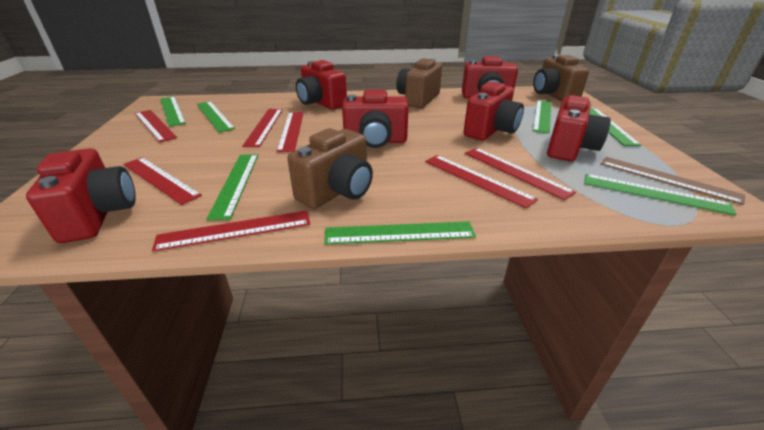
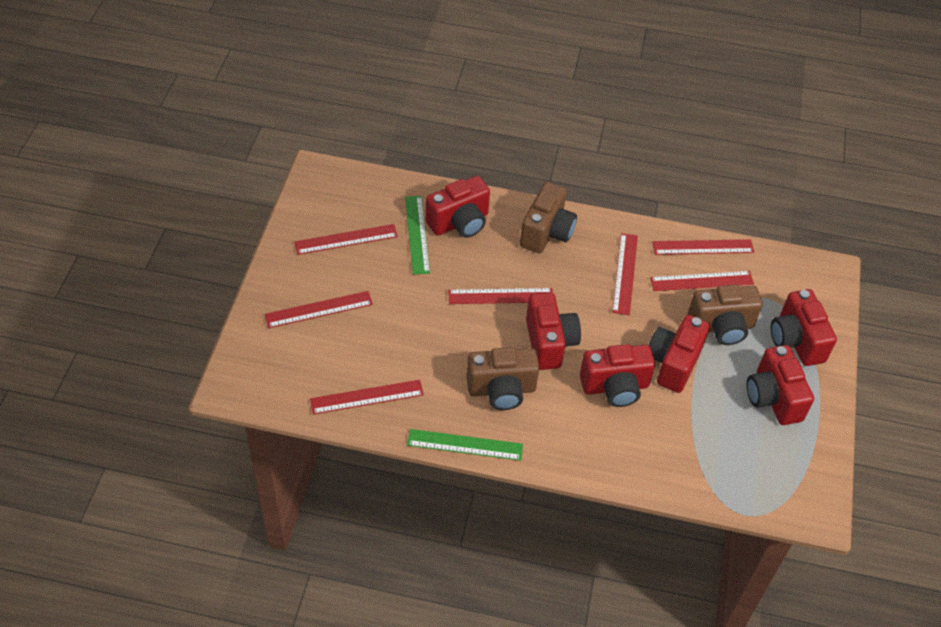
brown ruler: [601,157,745,205] = 1 -> none = 0
green ruler: [160,96,186,127] [197,101,235,133] [206,154,258,220] [324,221,476,244] [533,100,551,134] [584,174,737,216] [589,108,641,146] = 7 -> [405,196,430,275] [407,429,523,461] = 2

